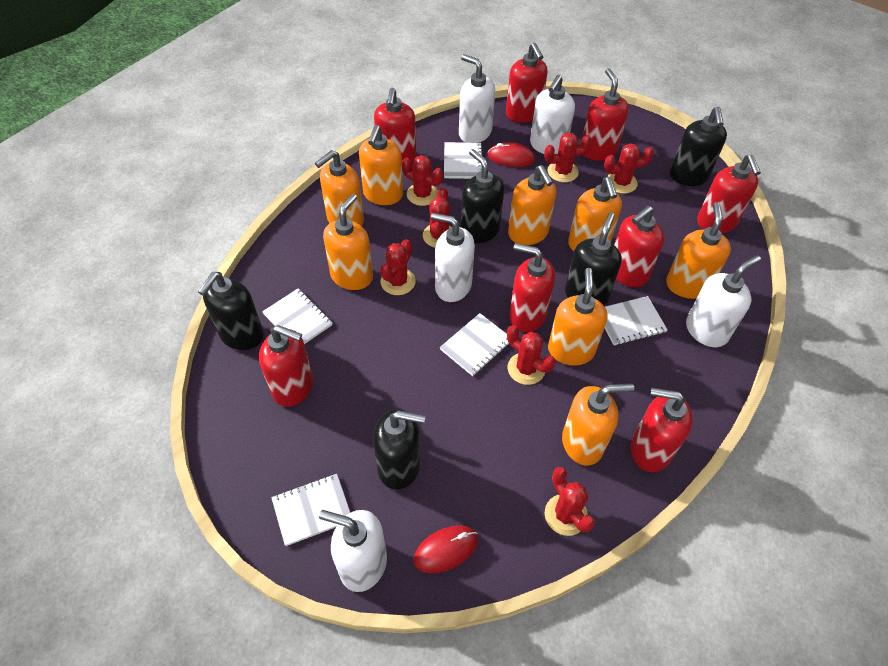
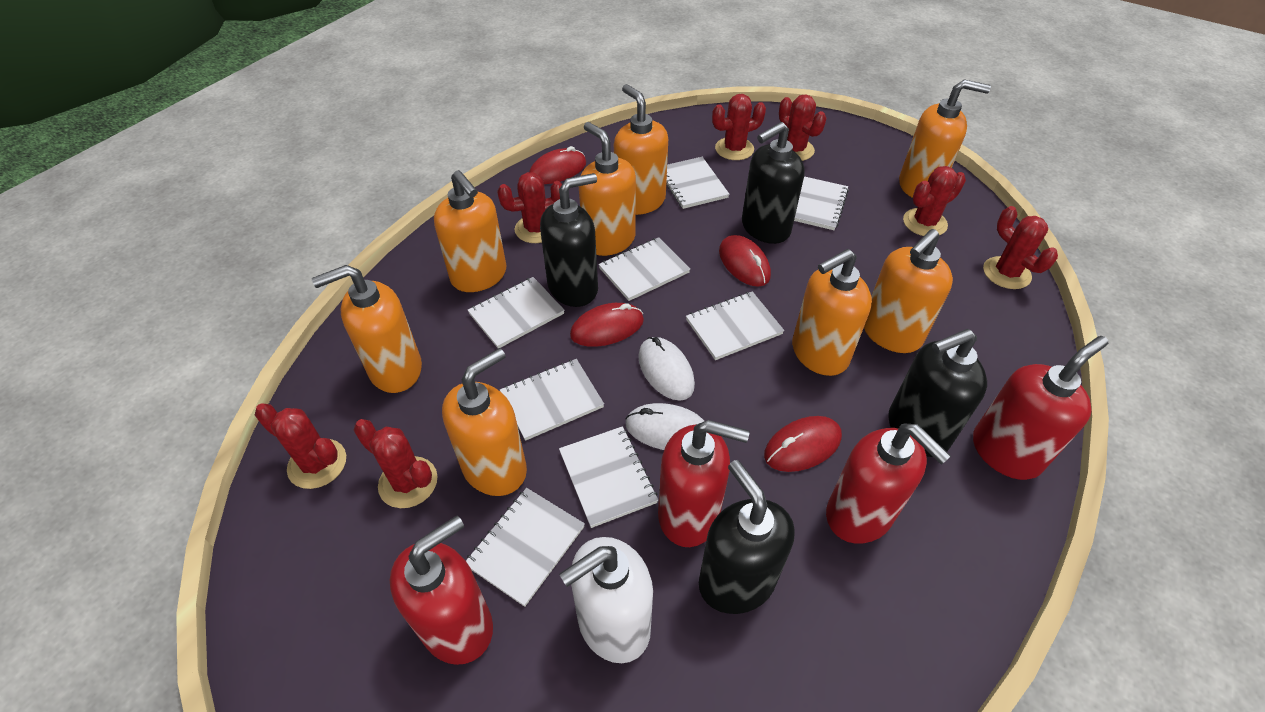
black soap dispenser: [198,272,264,350] [373,409,425,490] [461,149,504,243] [565,212,622,305] [670,107,727,186] = 5 -> [540,173,598,307] [699,460,795,614] [742,122,805,244] [888,329,987,457] = 4
red mouse: [413,525,478,573] [488,142,535,167] = 2 -> [529,146,586,184] [570,303,644,347] [719,235,771,287] [764,416,842,472] = 4
red soap dispenser: [259,325,313,407] [374,88,416,163] [506,43,548,123] [509,243,555,333] [582,68,629,161] [614,206,664,287] [631,388,693,472] [697,154,761,233] = 8 -> [390,516,493,665] [658,420,749,547] [826,424,951,544] [973,336,1108,480] = 4
white mouse: none = 0 -> [625,403,704,450] [638,337,695,401] = 2
white notebook: [262,289,332,344] [271,474,350,546] [440,313,509,376] [444,142,483,179] [605,296,668,345] = 5 -> [466,488,585,607] [468,277,565,348] [500,359,604,441] [559,426,658,528] [598,237,690,301] [666,157,729,209] [686,291,784,360] [794,176,849,230] = 8
white soap dispenser: [319,510,387,592] [431,213,475,302] [459,54,495,143] [530,75,575,154] [686,255,761,347] = 5 -> [559,537,653,663] = 1

